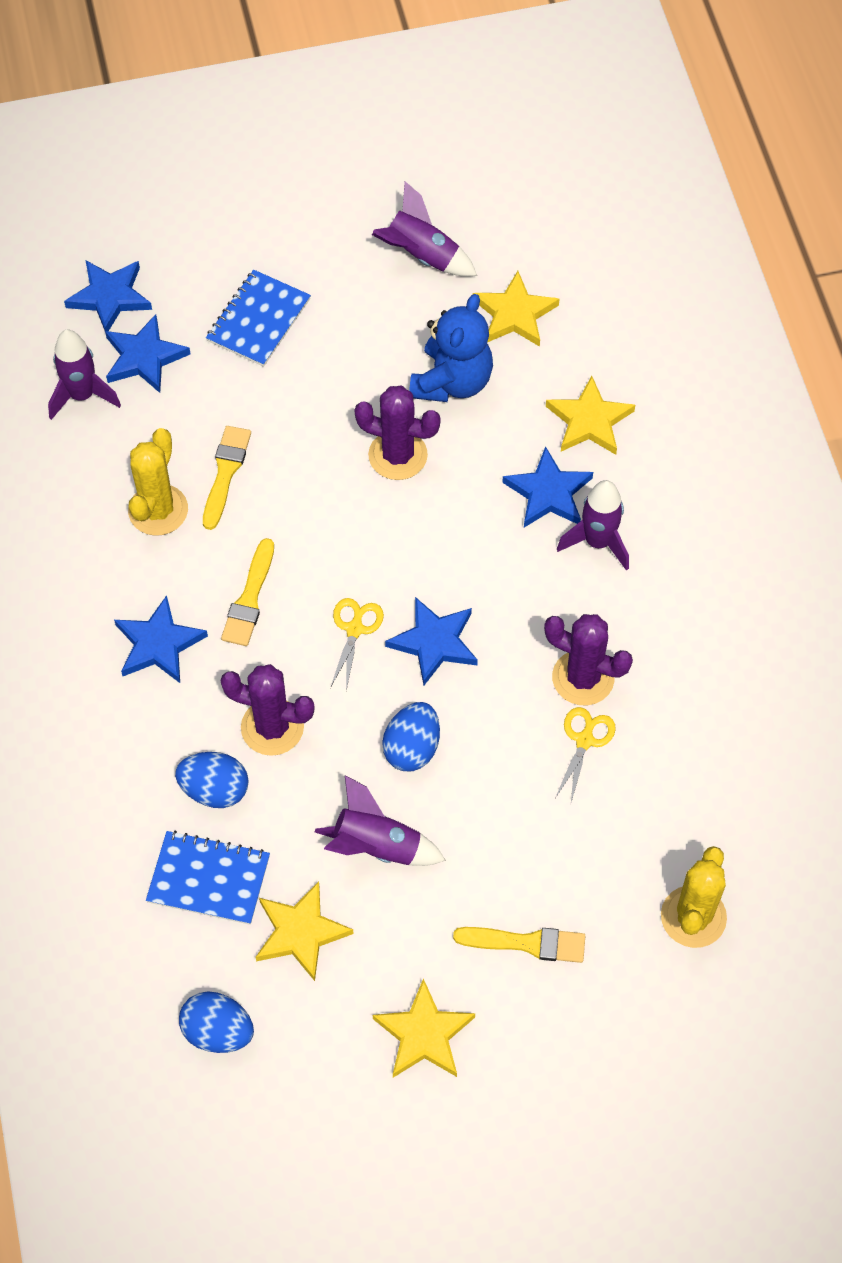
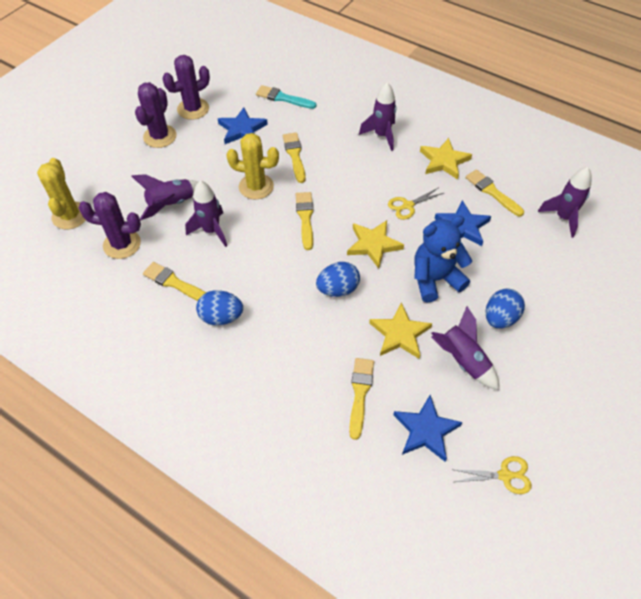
blue notebook: [146,831,270,925] [206,270,311,367] = 2 -> none = 0
blue star: [64,260,152,331] [105,314,191,393] [114,595,208,683] [385,597,478,685] [502,446,593,527] = 5 -> [218,107,268,144] [393,395,463,461] [434,200,491,246] = 3
purple rocket: [48,330,121,420] [315,775,446,866] [372,182,477,277] [557,480,629,571] = 4 -> [131,174,198,220] [185,180,227,247] [359,82,396,151] [431,306,499,390] [538,167,592,238] = 5
turquoise brush: none = 0 -> [256,85,316,109] = 1
yellow brush: [203,426,251,530] [221,538,274,646] [453,927,585,963] = 3 -> [143,262,206,301] [283,133,306,183] [295,192,314,250] [349,358,374,440] [466,169,524,216] = 5
yellow star: [256,881,354,981] [373,978,475,1078] [473,271,559,347] [546,376,635,455] = 4 -> [347,220,404,268] [369,302,432,359] [420,138,472,180] = 3

